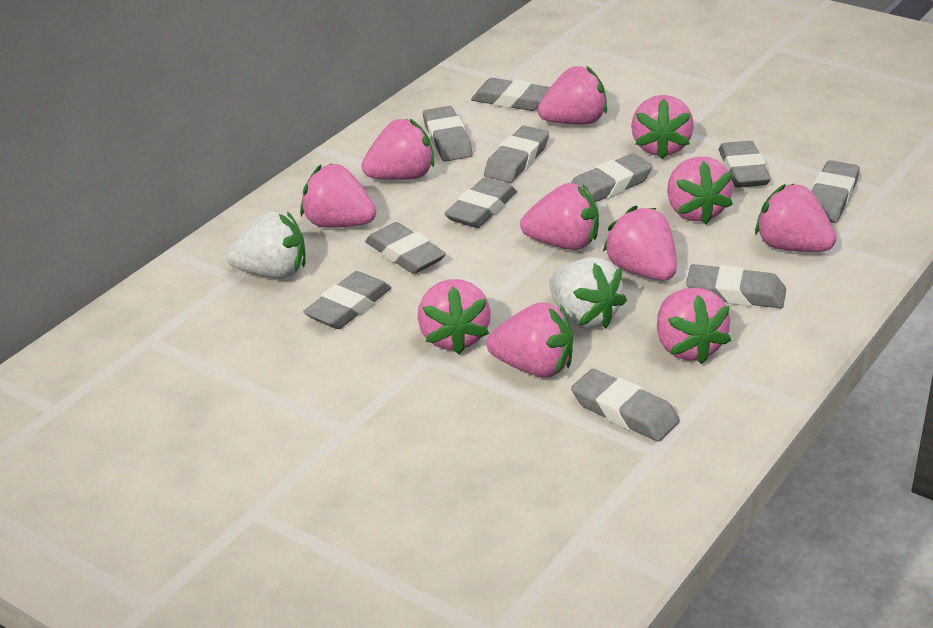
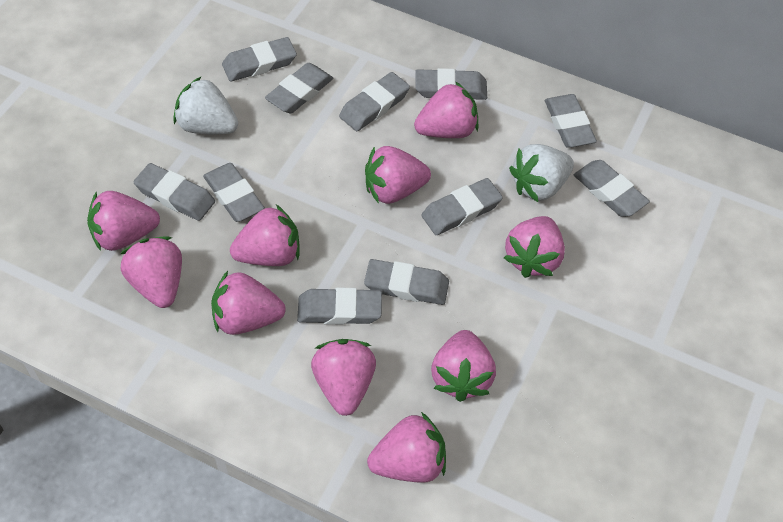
pink strawberry: [300,163,376,228] [362,118,434,180] [417,279,491,354] [487,302,573,378] [520,183,599,250] [537,66,607,125] [603,206,677,280] [631,95,694,159] [657,288,731,364] [667,157,733,224] [755,183,837,252] = 11 -> [87,191,160,251] [120,236,182,308] [211,271,286,335] [230,205,300,266] [311,339,376,416] [365,146,431,204] [367,412,446,483] [414,81,478,138] [431,330,496,402] [504,216,565,278] = 10

